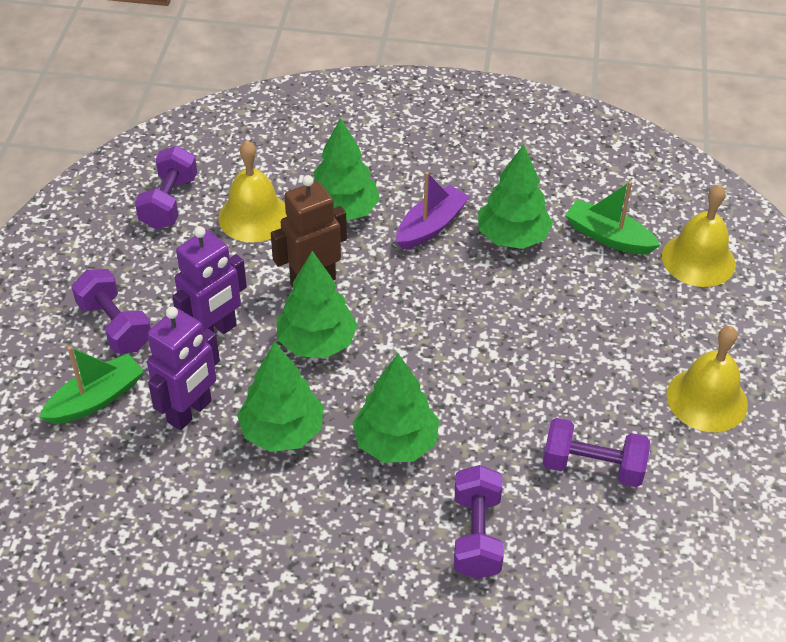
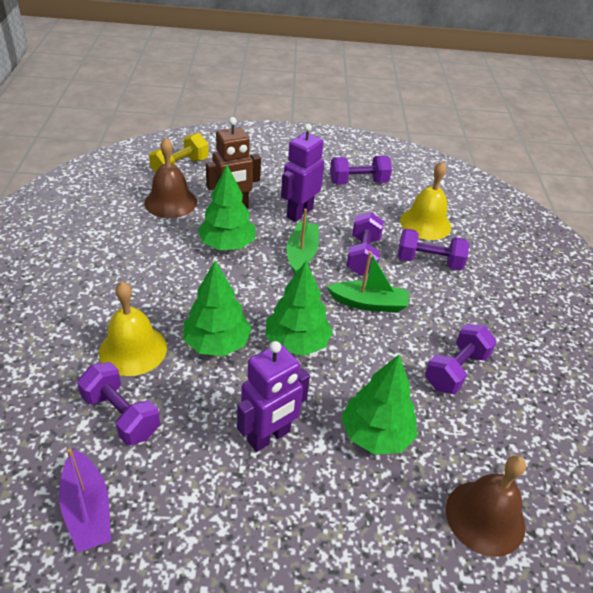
brown bell: none = 0 -> [145,138,197,218] [446,456,526,557] = 2
green tree: [237,341,323,452] [277,251,358,358] [313,118,380,221] [352,354,439,463] [478,144,553,249] = 5 -> [183,261,252,356] [198,165,256,250] [266,261,333,356] [341,355,417,454] = 4
purple dumbbell: [72,269,151,354] [135,146,197,229] [454,465,504,579] [543,418,650,487] = 4 -> [77,362,160,445] [330,156,392,185] [347,212,384,275] [398,229,469,270] [425,324,497,394] = 5
yellow bell: [218,140,287,243] [662,184,736,287] [667,326,748,432] = 3 -> [99,282,167,376] [400,161,451,240] = 2
yellow dumbbell: none = 0 -> [149,133,209,173] = 1

